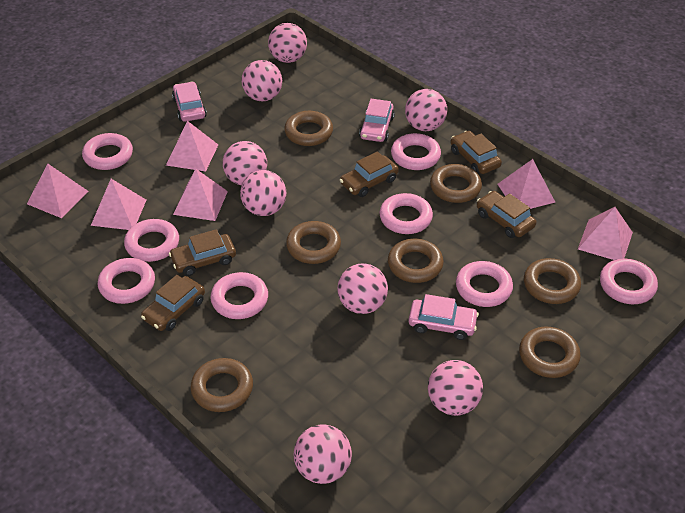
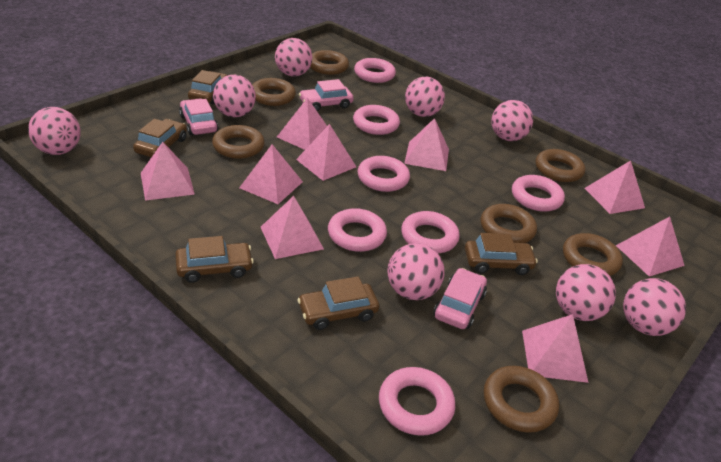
pink pyramid: [27,164,89,218] [91,179,146,230] [166,121,218,172] [173,169,228,221] [498,159,556,209] [578,207,633,260] = 6 -> [141,142,195,201] [239,144,303,204] [261,196,324,259] [277,98,327,150] [296,124,356,181] [404,118,449,171] [522,314,588,383] [584,160,645,214] [616,217,685,277] = 9
pink ring: [82,133,133,170] [98,258,155,304] [124,219,179,262] [211,272,268,319] [379,193,433,234] [391,133,441,170] [456,261,513,307] [600,259,658,304] = 8 -> [328,208,387,252] [353,105,400,135] [354,58,396,83] [357,156,410,192] [379,367,455,436] [401,211,460,254] [512,175,565,212] = 7

